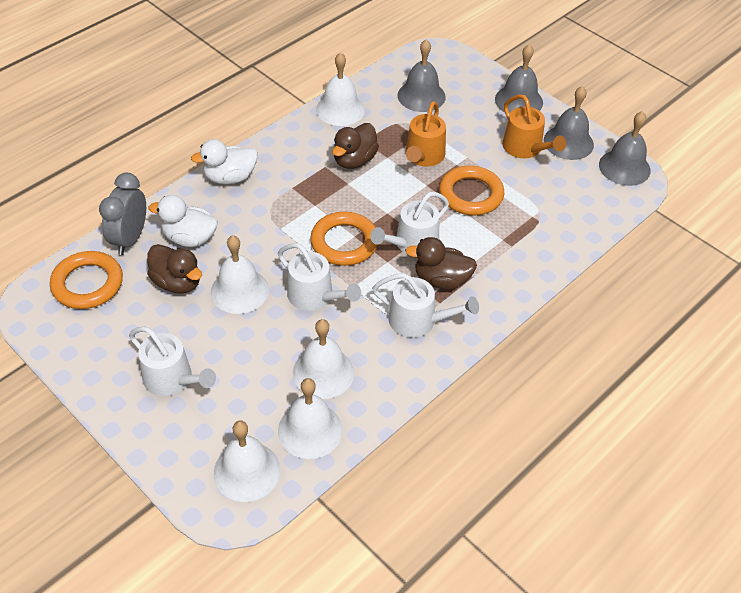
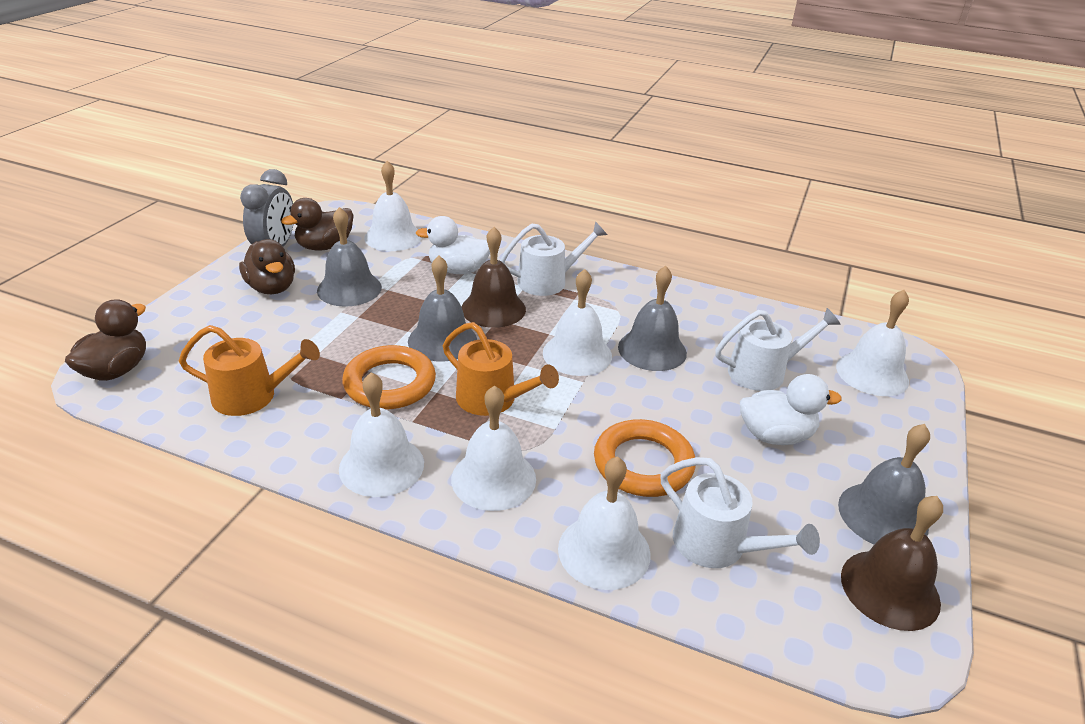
brown bell: none = 0 -> [461,227,526,328] [841,496,943,631] = 2
orange ring: [50,251,123,309] [310,211,378,266] [439,165,504,215] = 3 -> [342,345,436,409] [594,419,696,497] = 2
white bell: [211,235,269,314] [213,421,280,502] [278,378,343,459] [293,319,354,399] [316,52,365,126] = 5 -> [339,372,424,497] [364,161,422,251] [451,385,536,511] [543,269,612,376] [558,456,651,590] [836,290,909,396] = 6
white watering can: [129,326,216,396] [278,243,361,311] [370,192,449,255] [372,273,479,338] = 4 -> [500,221,607,296] [660,457,820,568] [715,308,841,391] = 3

